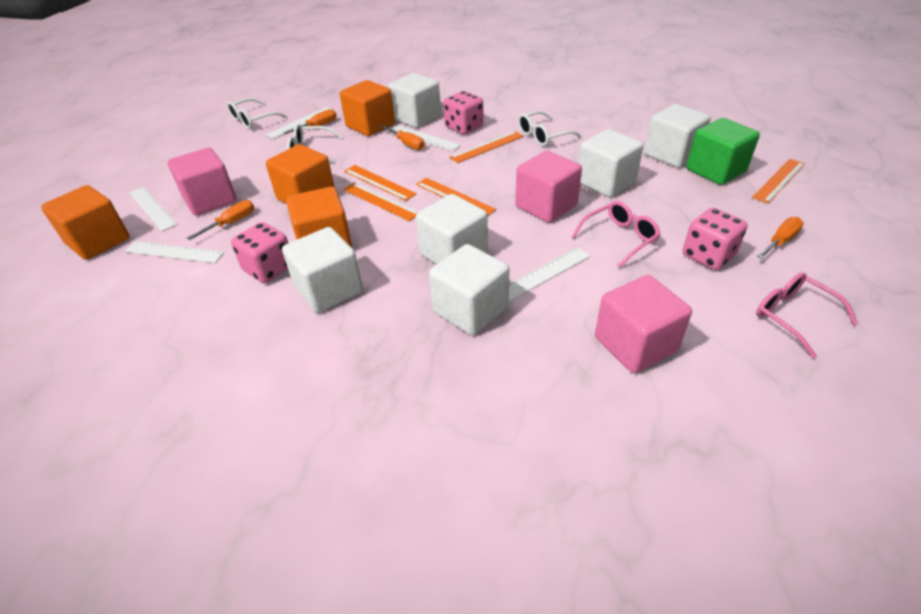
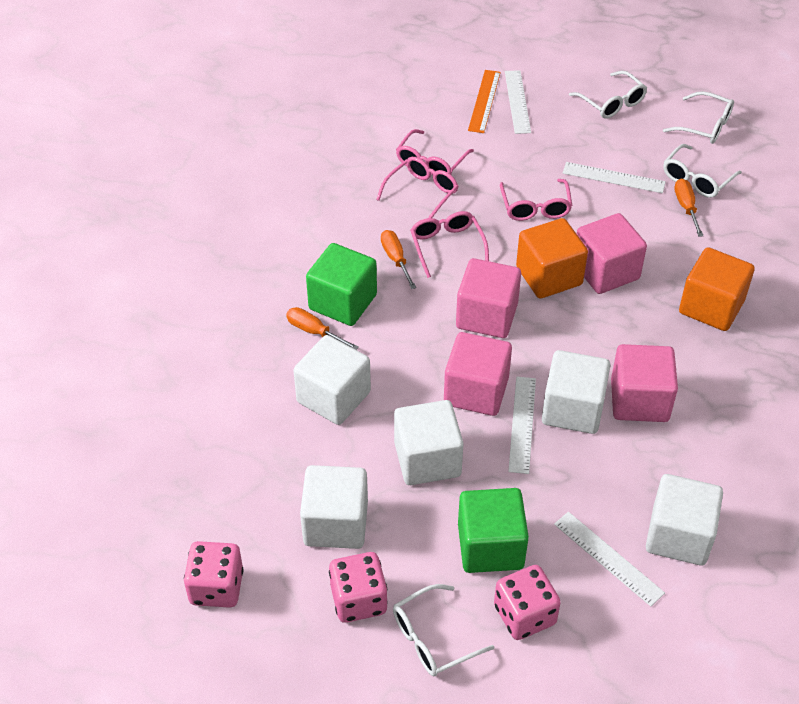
green cube: [686,118,760,185] = 1 -> [306,243,377,326] [458,488,529,573] = 2
orange cube: [41,185,129,260] [266,144,335,204] [286,187,352,248] [340,80,395,136] = 4 -> [516,218,588,298] [679,247,755,331] = 2
orange ruler: [343,182,418,221] [344,165,417,201] [416,178,496,216] [449,131,524,163] [752,159,805,204] = 5 -> [468,70,501,133] = 1
orange screwdriver: [187,200,254,240] [284,109,337,134] [381,125,424,150] [757,217,804,259] = 4 -> [286,307,359,350] [381,230,416,289] [674,178,703,237] = 3
pink cube: [167,148,237,215] [515,151,582,223] [595,275,692,373] = 3 -> [444,332,512,416] [456,258,521,338] [577,213,647,294] [611,344,678,422] = 4
pink glasses: [572,201,661,268] [756,272,858,359] = 2 -> [376,157,459,218] [396,129,474,175] [410,211,489,278] [500,179,572,221] = 4
white cube: [282,227,363,313] [388,73,441,128] [416,194,488,265] [429,244,509,335] [578,129,643,197] [644,104,711,168] = 6 -> [293,335,371,425] [300,465,368,549] [394,400,464,485] [542,350,611,434] [646,474,723,565] = 5
white glasses: [227,98,287,129] [287,124,343,163] [518,111,581,146] = 3 -> [393,584,494,676] [569,71,647,119] [663,91,734,144] [663,144,742,198] = 4
white ruler: [124,241,224,263] [129,187,178,231] [265,107,330,139] [392,125,461,151] [509,247,590,301] = 5 -> [505,70,531,134] [508,377,536,474] [554,512,665,607] [563,162,666,193] = 4

